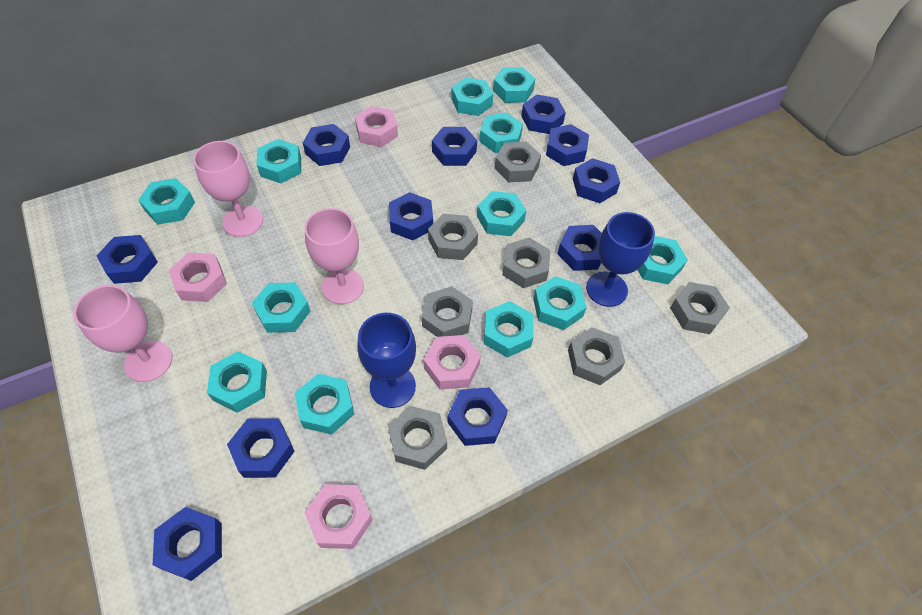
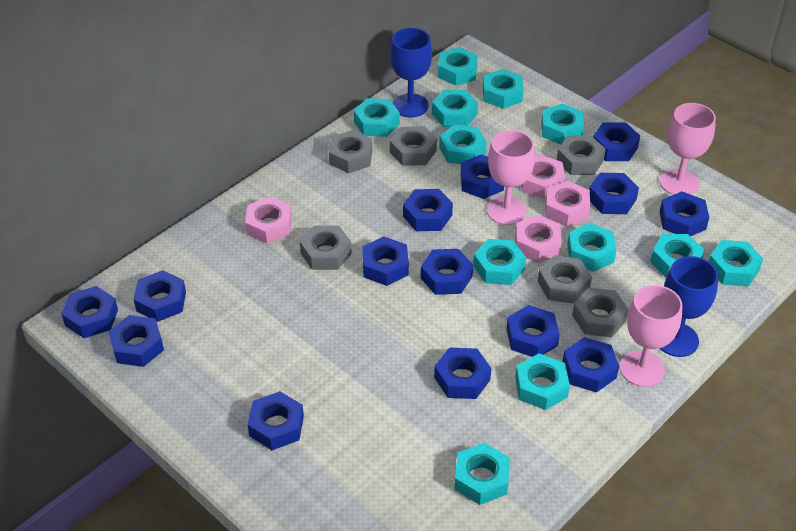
blue nut: [97,235,158,284] [153,507,222,581] [227,419,295,478] [303,124,350,166] [389,192,433,241] [432,127,477,166] [447,387,508,446] [521,95,566,134] [546,124,589,166] [557,225,602,271] [573,158,620,203] = 11 -> [62,286,118,338] [108,315,164,367] [133,270,186,322] [248,391,304,450] [362,236,409,286] [403,189,453,231] [421,249,473,295] [434,347,491,399] [461,154,504,199] [506,305,560,357] [563,337,619,392] [589,173,639,214] [593,123,640,161] [659,191,709,236] = 14
grey nut: [388,406,447,470] [422,286,473,337] [428,214,478,260] [494,142,541,182] [502,238,550,288] [568,327,625,385] [670,282,730,334] = 7 -> [300,226,352,270] [329,130,372,173] [390,126,437,166] [538,255,592,304] [557,135,606,175] [572,288,629,337] = 6

